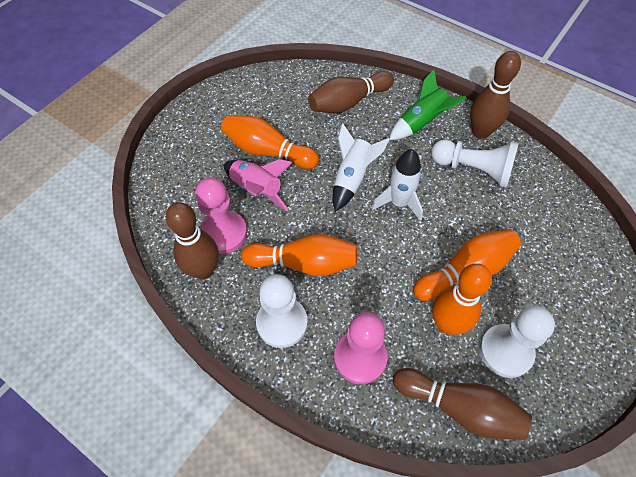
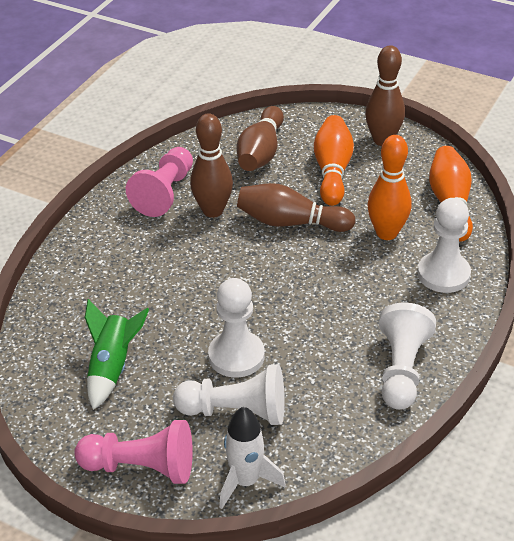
orange bowling pin: [221,115,319,169] [241,234,357,276] [413,229,521,301] [432,263,492,335] = 4 -> [314,115,354,206] [367,135,411,240] [429,146,473,242] = 3
pink rocket: [224,159,292,211] = 1 -> none = 0
white pawn: [256,274,308,348] [431,139,519,188] [480,306,555,378] = 3 -> [173,364,285,425] [208,278,265,378] [379,303,436,410] [418,198,471,293] = 4
white rocket: [333,123,390,212] [372,149,423,221] = 2 -> [219,407,286,509] = 1

